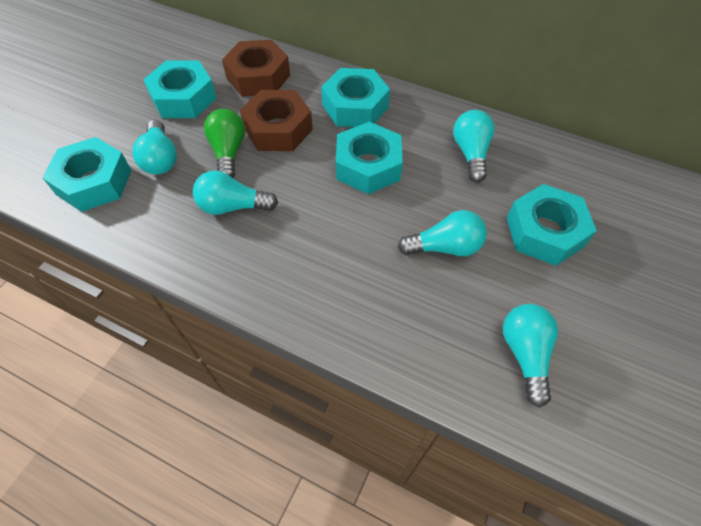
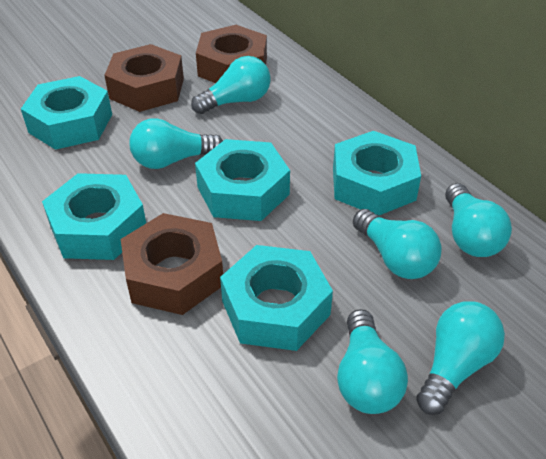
brown nut: [222,40,290,97] [240,90,313,151] = 2 -> [104,44,184,112] [121,213,223,315] [196,25,267,83] = 3
green light bulb: [204,109,245,178] = 1 -> none = 0
turquoise light bulb: [132,120,177,174] [193,170,278,215] [398,210,487,256] [453,110,495,182] [503,304,558,407] = 5 -> [129,118,223,169] [191,56,271,114] [337,309,408,414] [353,209,442,279] [416,301,505,415] [445,183,512,257] = 6

